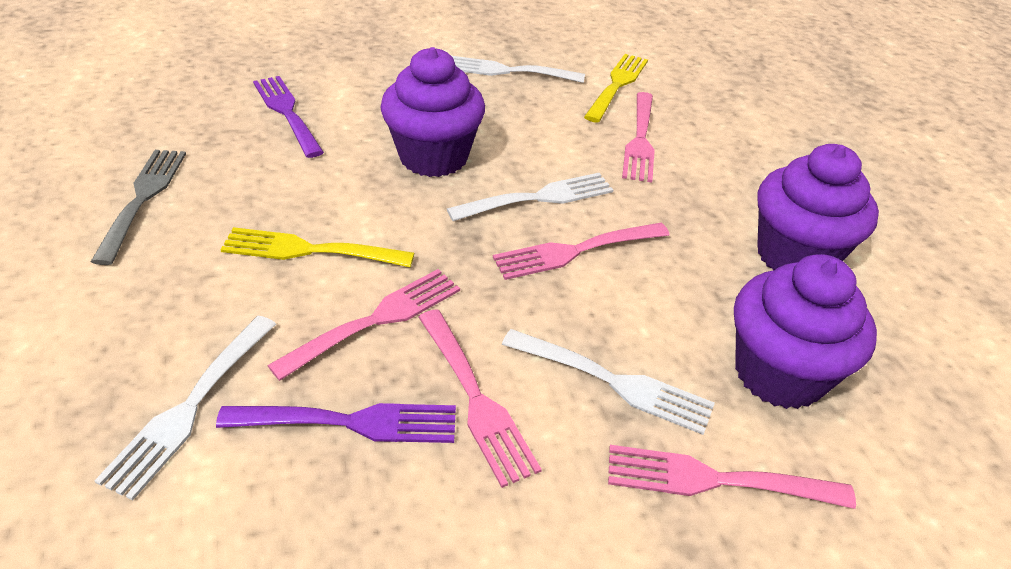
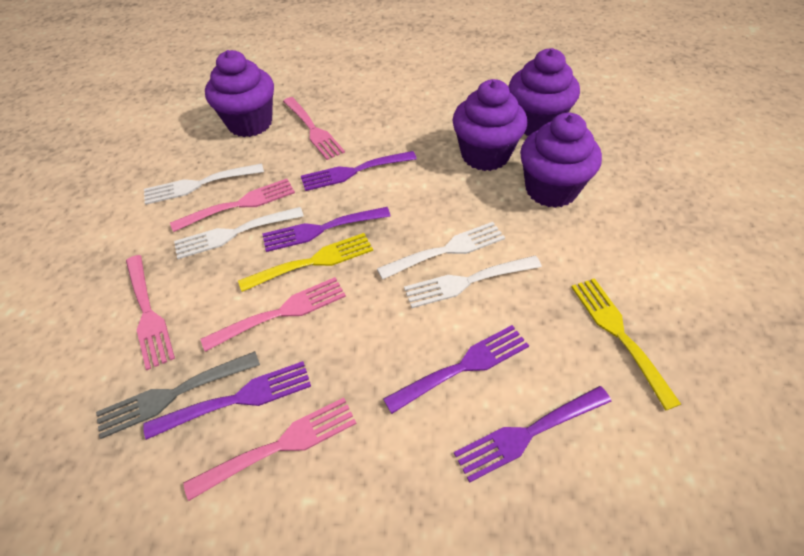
purple cupcake: [380,47,485,177] [734,254,877,409] [757,144,879,270] = 3 -> [205,50,274,137] [453,79,527,171] [509,48,580,136] [520,113,602,208] = 4
purple fork: [216,403,456,443] [253,76,324,158] = 2 -> [143,361,311,440] [262,207,391,252] [301,151,417,191] [383,325,529,414] [454,386,612,483] = 5

